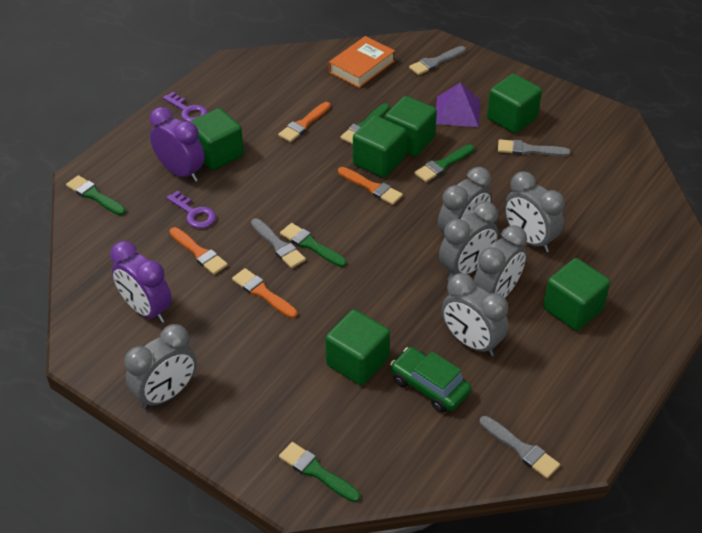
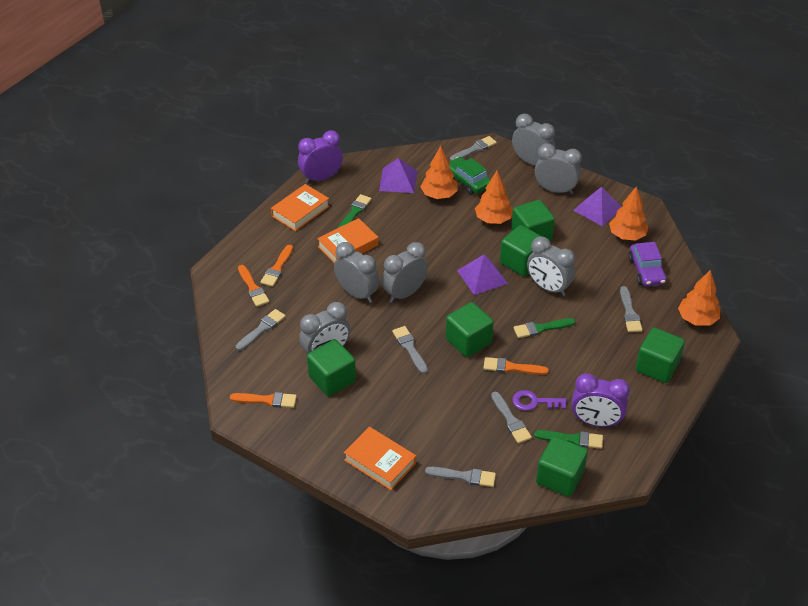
green brush: [66,175,126,215] [279,442,360,502] [280,223,346,267] [340,103,390,145] [414,144,474,182] = 5 -> [338,194,372,228] [514,318,575,338] [534,430,603,449] = 3
grey brush: [251,218,306,268] [409,46,466,75] [480,416,560,479] [498,139,571,156] = 4 -> [236,309,286,351] [392,326,428,374] [425,467,496,487] [450,136,497,161] [491,392,532,444] [620,286,642,332] = 6
orange book: [329,36,395,88] = 1 -> [271,184,330,231] [317,218,379,263] [344,427,416,490] = 3
orange tree: none = 0 -> [420,146,458,199] [475,171,513,224] [609,186,648,241] [678,270,720,326] = 4
purple car: none = 0 -> [628,242,667,286] = 1
purple key: [163,92,208,122] [166,190,216,228] = 2 -> [512,390,567,411] = 1
purple pyramid: [436,82,480,127] = 1 -> [379,158,417,193] [457,254,508,295] [573,187,621,226] = 3

